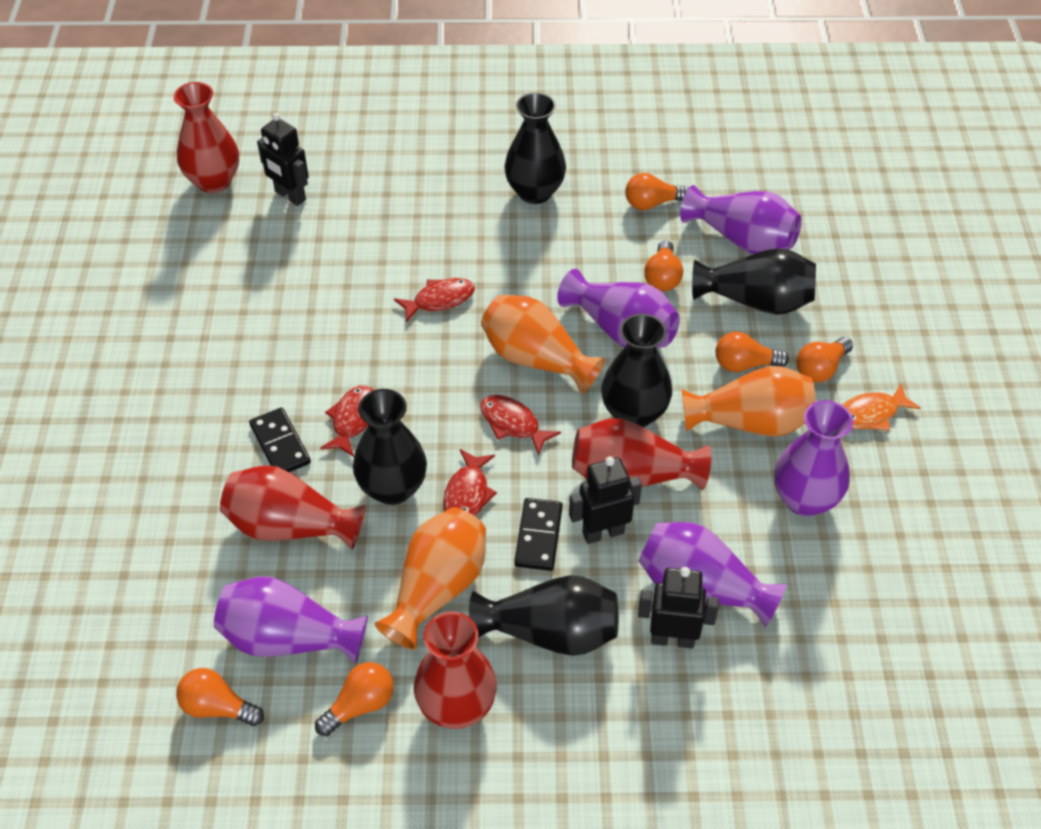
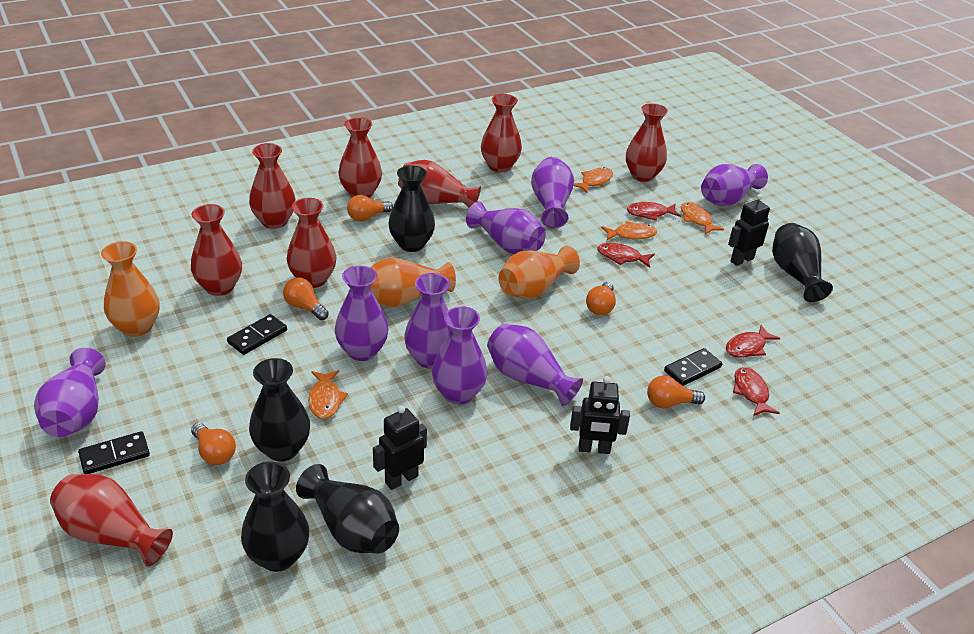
black domino: [249,408,311,472] [514,498,563,571] = 2 -> [78,431,150,474] [227,314,287,355] [664,348,722,386] = 3
orange fish: [842,383,921,431] = 1 -> [308,370,348,419] [573,167,613,193] [601,221,657,240] [681,202,724,235] = 4
orange light bulb: [176,668,264,726] [315,662,394,736] [625,173,688,210] [644,240,683,291] [715,331,789,372] [797,337,853,383] = 6 -> [191,423,236,465] [283,277,329,320] [347,195,393,222] [586,282,616,315] [647,376,705,408] = 5
purple vase: [214,576,368,664] [557,269,680,348] [638,522,787,628] [680,185,802,254] [774,400,853,516] = 5 -> [34,348,106,437] [335,265,389,361] [404,273,451,369] [432,306,487,404] [466,202,546,254] [487,324,583,406] [531,157,574,228] [701,164,768,206] = 8
red vase: [173,82,239,193] [220,465,365,550] [414,612,497,729] [572,418,711,490] = 4 -> [50,474,173,567] [191,204,242,296] [249,143,296,229] [287,198,337,288] [338,117,382,198] [398,160,481,208] [481,94,522,172] [626,103,668,182] = 8

